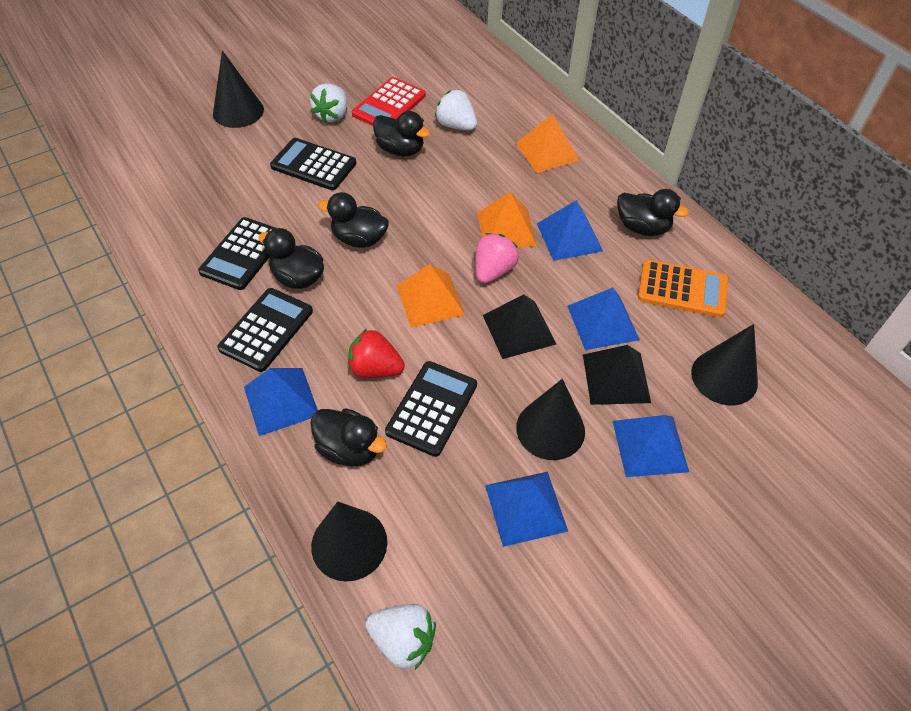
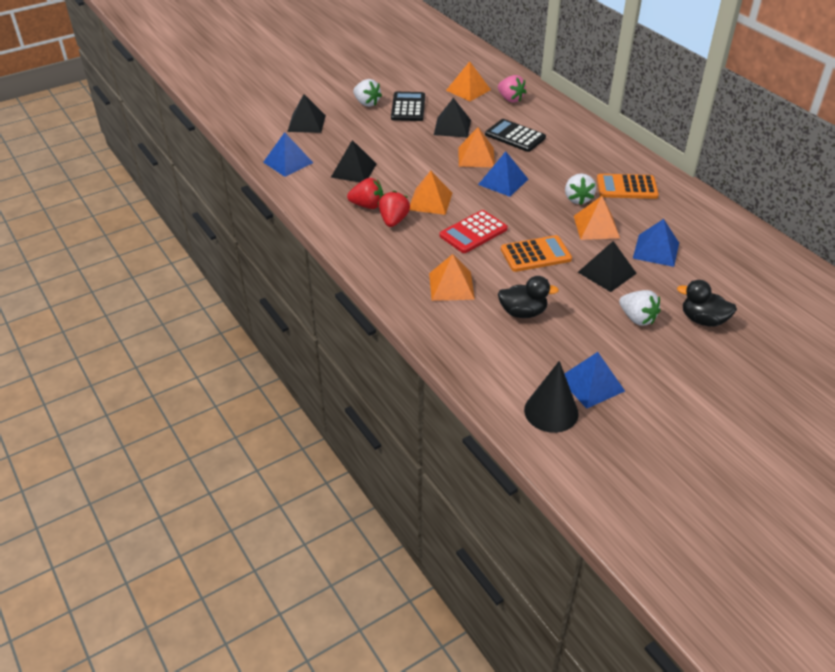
black calculator: [198,217,275,290] [217,288,313,372] [270,138,357,190] [385,361,477,457] = 4 -> [391,92,425,121] [485,119,546,152] = 2
black cone: [213,51,264,128] [311,502,387,582] [516,379,585,460] [691,324,758,405] = 4 -> [524,361,579,433] = 1
black duck: [258,228,324,289] [310,408,387,467] [318,192,389,248] [373,111,430,156] [617,189,689,236] = 5 -> [498,276,559,318] [677,280,737,327] = 2
black pyramid: [483,294,556,359] [583,345,651,405] = 2 -> [287,94,326,133] [331,140,377,182] [434,98,471,138] [578,241,637,292] = 4
blue pyramid: [244,368,318,436] [485,472,568,547] [537,200,603,261] [567,288,640,350] [613,415,689,477] = 5 -> [263,132,313,177] [478,151,528,197] [564,352,625,409] [633,219,679,267] = 4
orange calculator: [638,259,728,317] = 1 -> [501,235,572,272] [597,174,659,199] = 2
orange pyramid: [397,264,465,328] [478,192,537,248] [516,114,580,173] = 3 -> [410,171,452,215] [429,254,475,301] [446,61,491,101] [459,127,495,167] [574,196,620,240] = 5
red strawberry: [348,329,405,378] = 1 -> [347,178,383,209] [379,191,410,227] = 2

